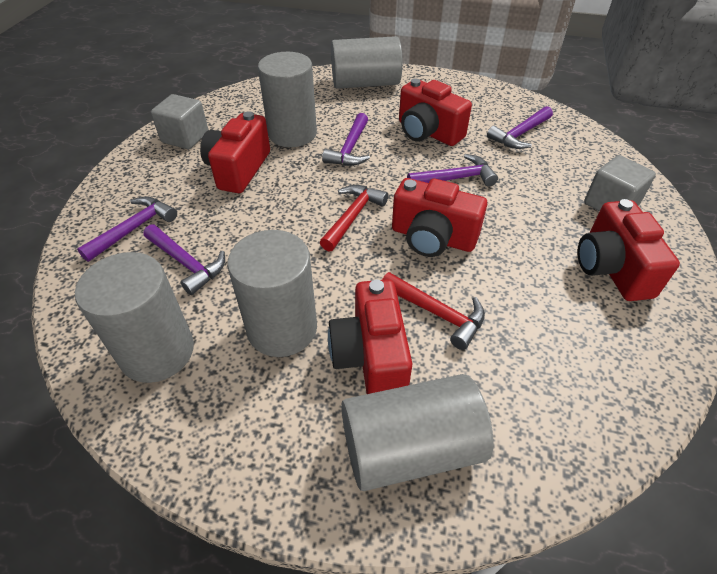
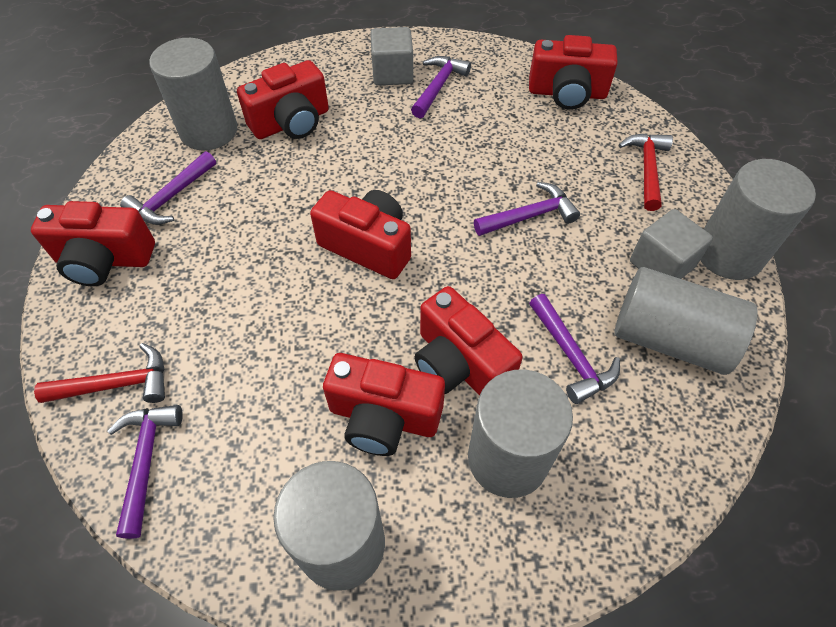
red camera: [200,111,270,193] [328,279,412,394] [392,178,487,257] [399,79,472,146] [578,199,680,301] = 5 -> [31,201,155,286] [237,60,329,139] [310,190,411,279] [323,353,445,456] [415,286,523,396] [529,35,618,110] = 6

